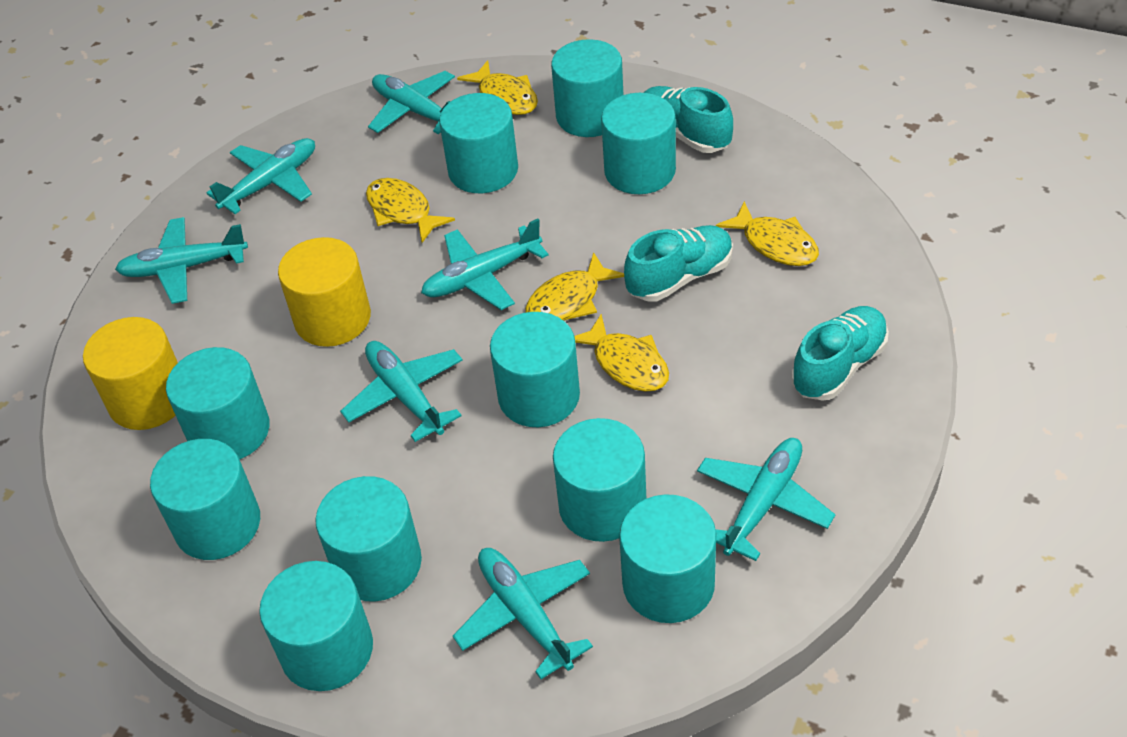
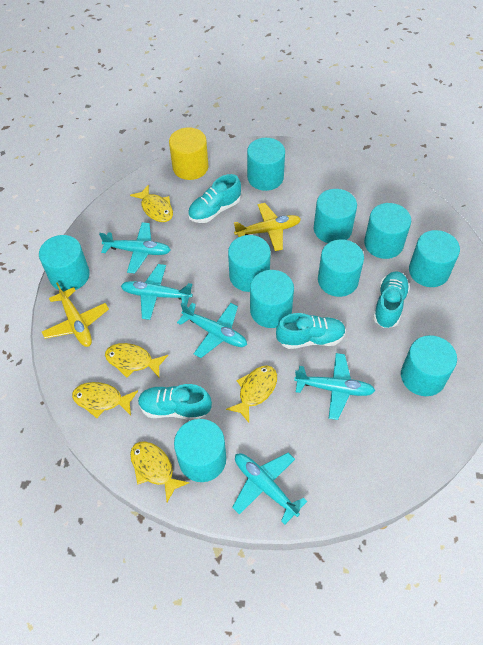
turquoise plane: [115,217,248,304] [207,138,315,214] [340,341,463,442] [368,71,455,134] [421,218,549,310] [453,548,593,679] [697,438,835,561] = 7 -> [99,222,171,274] [121,264,193,320] [177,303,247,358] [232,453,307,525] [294,353,375,420] = 5
turquoise shoe: [624,225,733,302] [644,86,733,153] [791,306,889,401] = 3 -> [138,384,212,420] [188,174,241,223] [276,313,346,349] [373,272,410,328] = 4
yellow cylinder: [83,317,178,430] [278,237,371,347] = 2 -> [169,127,208,180] = 1
yellow plane: none = 0 -> [42,282,109,347] [234,203,301,251] = 2

